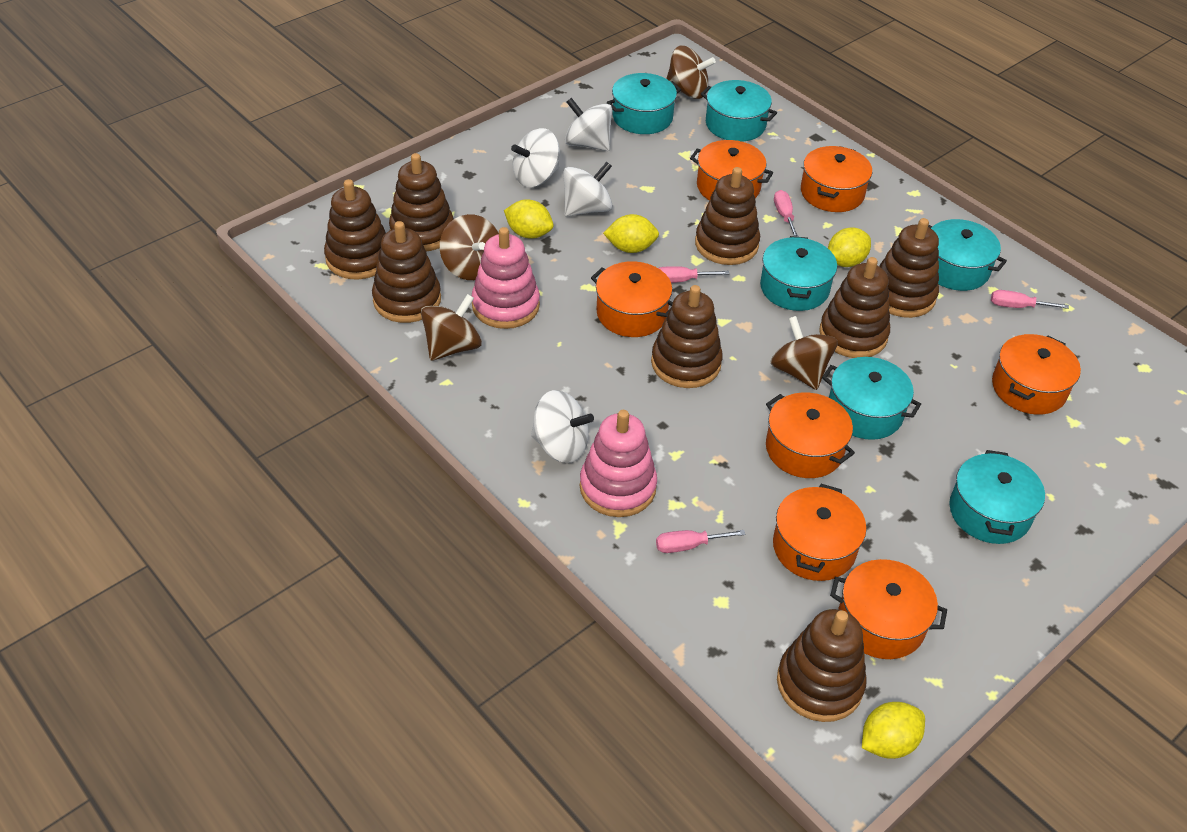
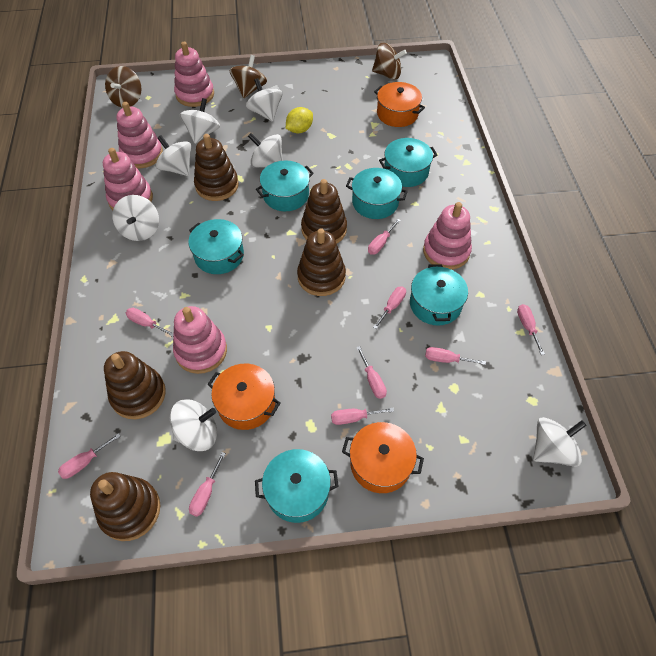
brown spinning top: [421,294,482,361] [440,214,499,280] [666,46,716,99] [770,316,838,390] = 4 -> [105,66,141,108] [230,55,267,98] [372,43,407,80] = 3
brown stacking toy: [324,179,386,280] [372,221,441,323] [389,153,454,252] [651,285,723,388] [695,167,760,265] [777,609,867,722] [819,257,890,358] [879,218,939,318] = 8 -> [90,472,160,541] [104,351,166,419] [194,134,239,201] [297,228,346,296] [301,179,347,244] = 5
orange pot: [591,261,673,337] [690,140,773,200] [766,393,855,478] [773,484,866,581] [801,146,872,212] [830,559,947,659] [992,334,1081,415] = 7 -> [208,364,280,430] [342,422,424,493] [374,82,425,127] = 3
pink screwdriver: [656,530,746,553] [659,266,729,283] [774,190,799,237] [991,290,1069,309] = 4 -> [58,433,121,479] [126,308,173,337] [189,452,226,517] [331,408,394,425] [356,346,387,399] [368,219,401,255] [373,286,406,329] [425,347,486,365] [517,304,545,355] = 9
pink stacking toy: [472,227,540,329] [580,410,657,517] = 2 -> [103,148,153,210] [116,102,163,168] [173,306,227,374] [174,42,214,107] [423,202,472,270] = 5
white spinning top: [511,128,560,187] [531,390,594,463] [563,162,613,217] [565,98,612,151] = 4 -> [112,195,159,241] [156,135,191,176] [170,399,217,451] [179,98,220,144] [246,78,283,122] [248,133,283,168] [533,417,587,467] = 7
yellow lemon: [504,199,554,239] [603,214,659,253] [828,227,871,267] [862,702,925,759] = 4 -> [286,107,313,133] = 1

